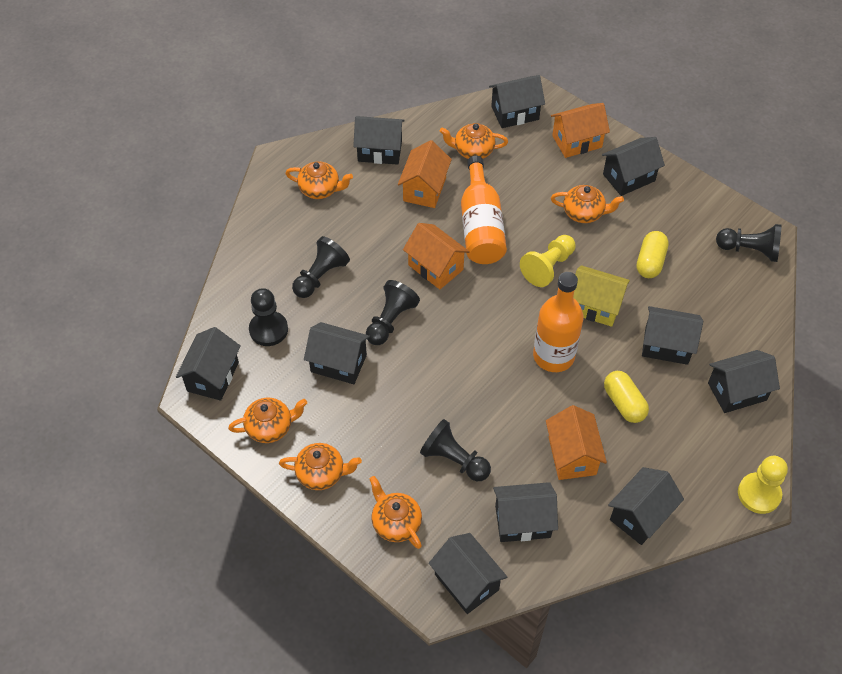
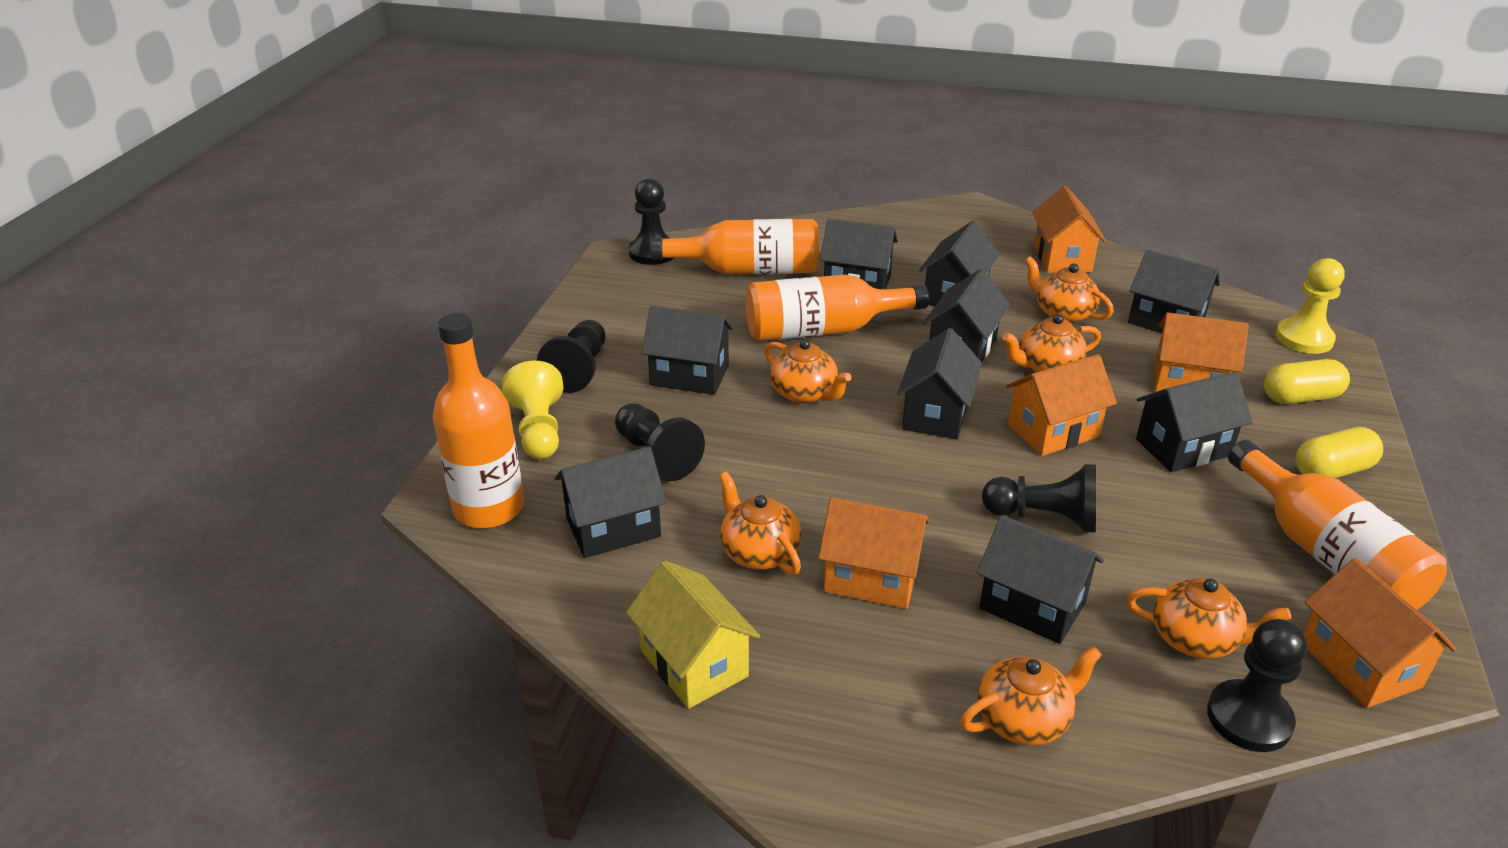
black house: [176,327,241,401] [304,322,370,384] [353,116,405,165] [429,533,507,614] [489,75,545,128] [493,482,558,542] [602,137,665,196] [608,467,684,545] [642,306,703,365] [708,350,780,413] = 10 -> [555,447,666,558] [641,306,734,395] [820,219,898,289] [897,328,982,439] [919,221,1000,306] [923,269,1010,362] [977,515,1104,644] [1128,250,1220,333] [1136,372,1253,472] = 9
orange bottle: [461,156,507,264] [533,272,584,372] = 2 -> [433,313,524,529] [650,219,819,274] [746,275,929,341] [1228,440,1447,610] = 4
orange house: [398,140,452,208] [403,223,470,289] [546,405,607,480] [551,103,610,158] = 4 -> [818,497,930,609] [1006,354,1117,456] [1032,186,1106,273] [1154,312,1249,392] [1304,558,1457,708] = 5

